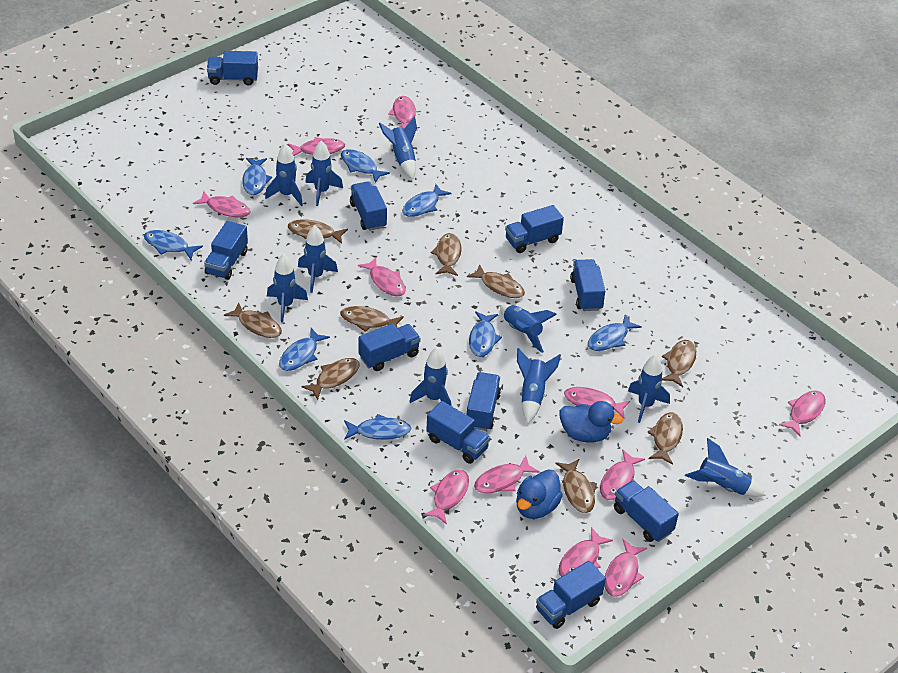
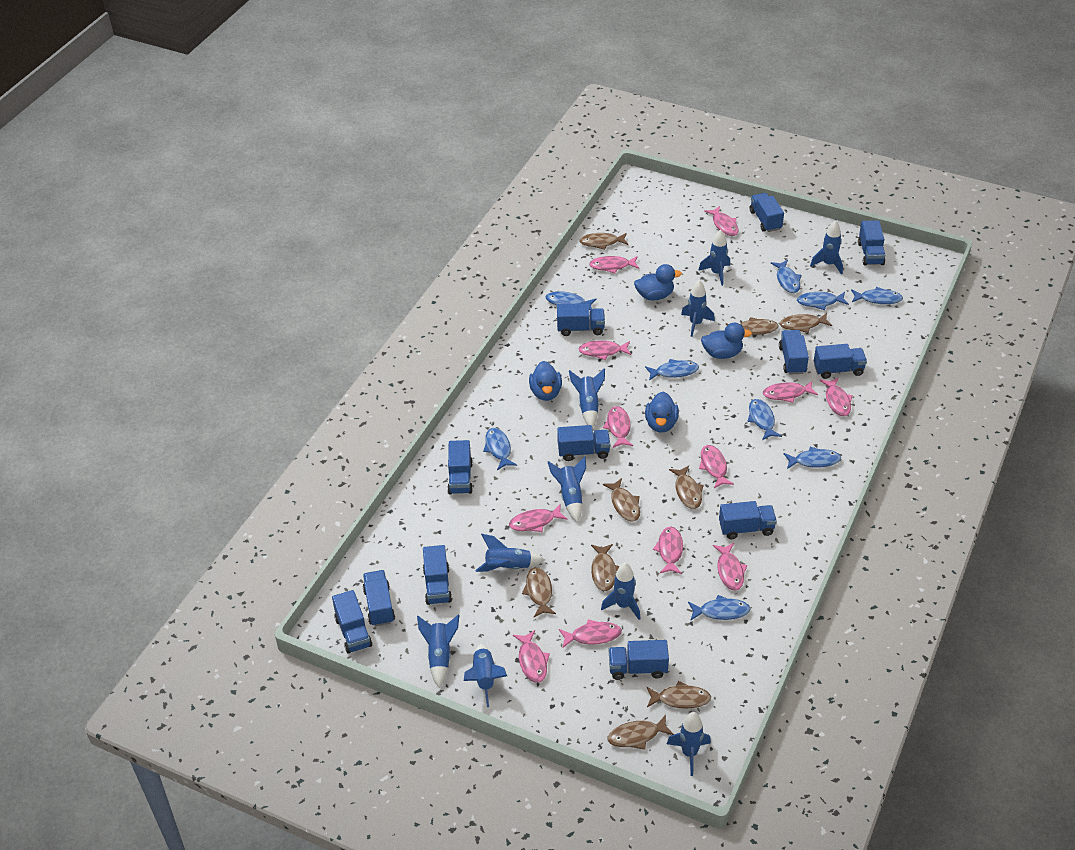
blue duck: [516,470,563,519] [559,401,623,443] = 2 -> [529,361,562,401] [634,264,682,301] [645,392,679,433] [701,323,752,359] = 4
blue fish: [144,230,203,260] [242,158,272,195] [279,328,330,371] [341,149,390,183] [344,414,411,440] [402,184,451,217] [469,311,502,357] [588,315,642,351] = 8 -> [483,428,517,470] [545,291,597,310] [645,359,699,381] [688,595,751,621] [747,399,782,440] [770,260,801,293] [783,447,841,469] [797,292,849,310] [851,287,903,304] = 9
blue truck: [204,221,248,280] [207,51,258,85] [350,181,387,231] [358,323,421,371] [426,401,490,464] [466,372,501,431] [505,205,564,253] [536,561,606,629] [570,259,605,311] [614,480,679,542] = 10 -> [332,590,372,654] [363,570,395,627] [423,545,452,605] [447,440,473,494] [557,303,605,336] [557,425,610,461] [609,640,669,680] [719,501,777,539] [750,193,784,232] [779,330,809,374] [814,344,867,379] [858,220,885,266] = 12
pink fish: [193,191,251,217] [288,137,345,156] [358,257,406,297] [388,96,417,131] [423,469,469,525] [474,455,540,493] [559,527,613,577] [564,387,630,418] [600,449,645,500] [605,539,647,597] [779,390,825,436] = 11 -> [509,504,568,532] [513,630,550,683] [559,619,622,648] [578,340,631,360] [589,256,639,273] [603,406,633,448] [653,527,683,574] [699,445,734,488] [704,206,739,236] [713,543,747,591] [763,381,818,403] [820,377,853,416] = 12

